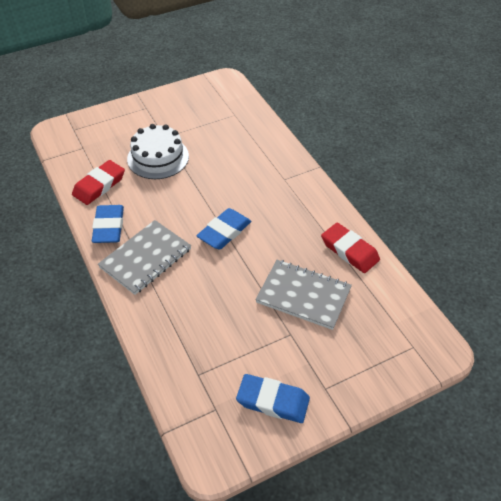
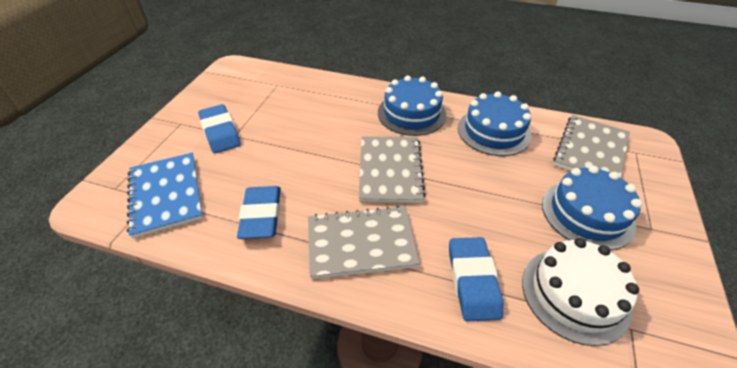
blue cake: none = 0 -> [378,76,447,136] [458,92,532,156] [542,166,642,250] = 3
blue notebook: none = 0 -> [127,153,203,238] = 1
grey notebook: [98,220,191,295] [255,260,352,330] = 2 -> [308,206,420,279] [359,136,426,203] [554,115,630,178] = 3
red eraser: [72,160,125,205] [321,223,380,273] = 2 -> none = 0

